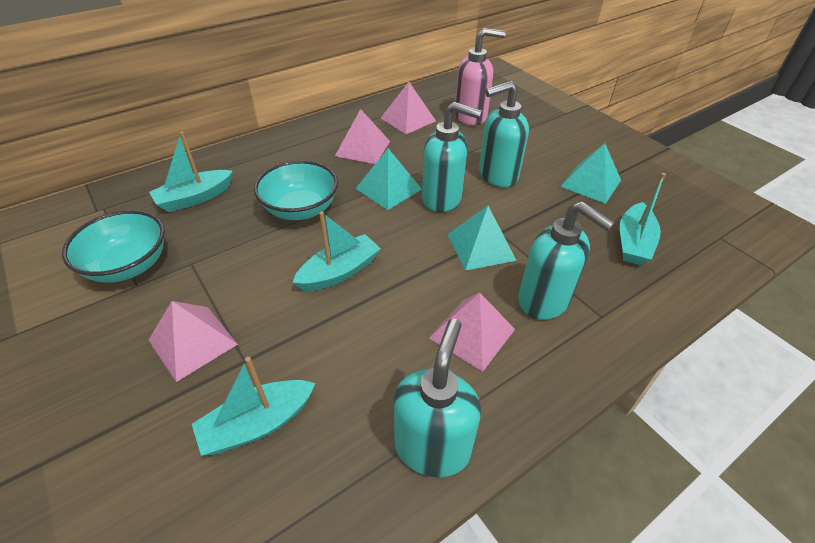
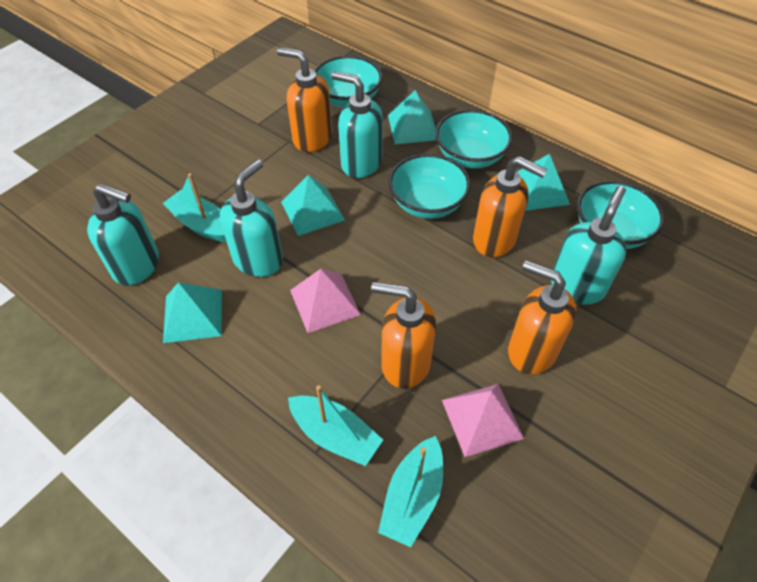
orange soap dispenser: none = 0 -> [277,47,332,152] [371,282,436,389] [473,156,547,257] [508,261,576,374] = 4
pink pyramid: [149,301,238,382] [335,109,390,164] [381,82,436,134] [429,293,515,372] = 4 -> [290,269,361,333] [442,384,524,457] = 2
pink soap dispenser: [454,28,506,125] = 1 -> none = 0
turquoise boat: [149,131,233,212] [192,357,315,456] [292,211,381,291] [620,173,666,265] = 4 -> [163,173,227,242] [288,385,383,466] [378,436,443,547] = 3
turquoise bowl: [62,210,165,283] [254,160,338,220] = 2 -> [314,55,383,108] [388,154,471,219] [435,109,512,168] [577,181,664,249] = 4
turquoise pyramid: [356,148,422,210] [447,206,517,271] [560,143,621,204] = 3 -> [163,282,222,343] [281,175,345,236] [388,90,436,144] [517,154,570,211] = 4

